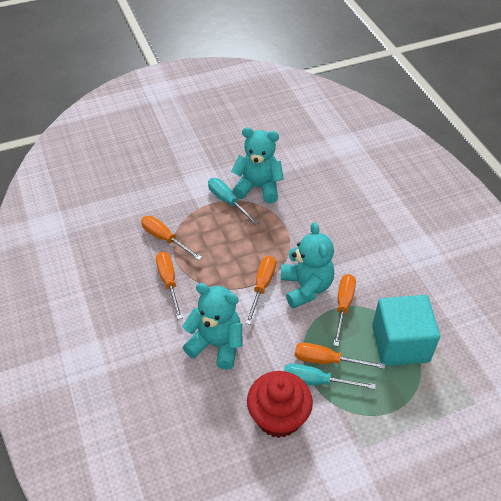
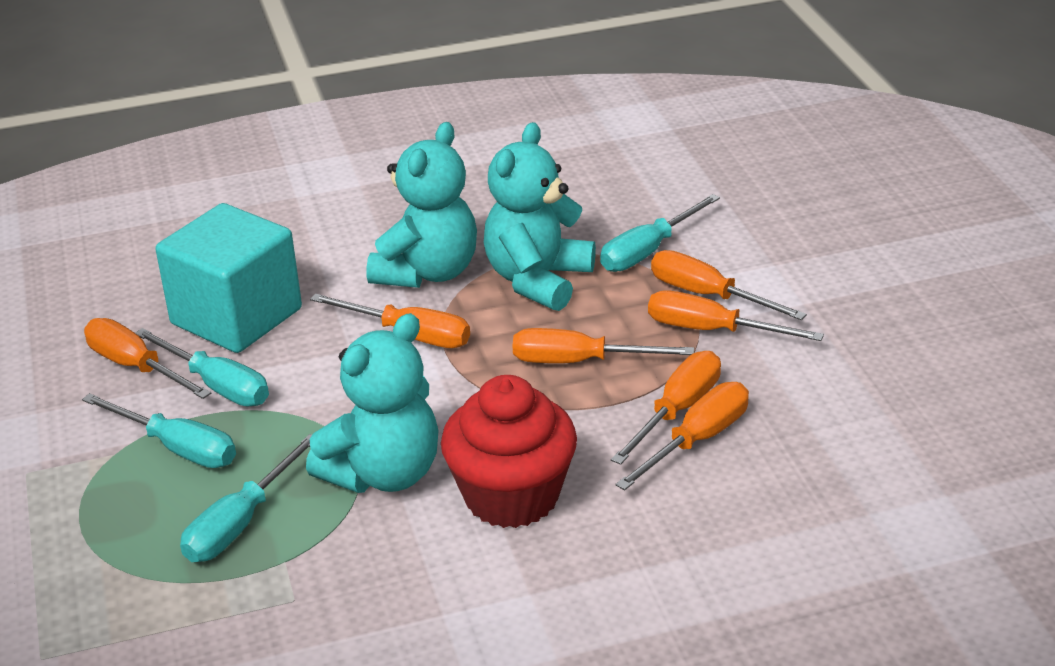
orange screwdriver: [141,216,202,260] [156,252,183,319] [245,256,276,325] [295,343,385,369] [333,274,356,346] = 5 -> [84,318,211,399] [310,293,470,348] [513,328,694,363] [611,351,721,465] [615,382,749,490] [648,290,824,341] [651,250,807,320] = 7
turquoise screwdriver: [208,178,259,225] [284,363,376,389] = 2 -> [82,393,236,468] [135,328,269,407] [180,434,312,562] [600,194,720,272] = 4

